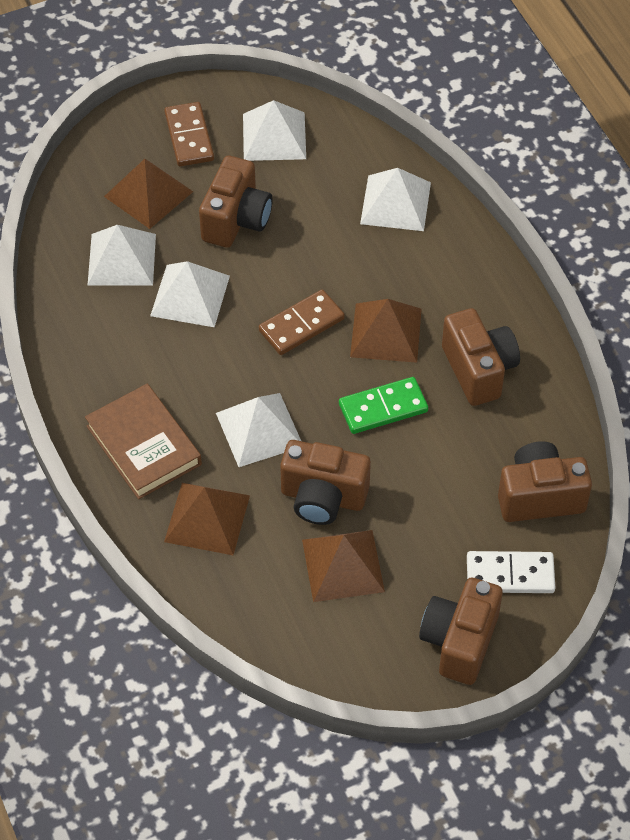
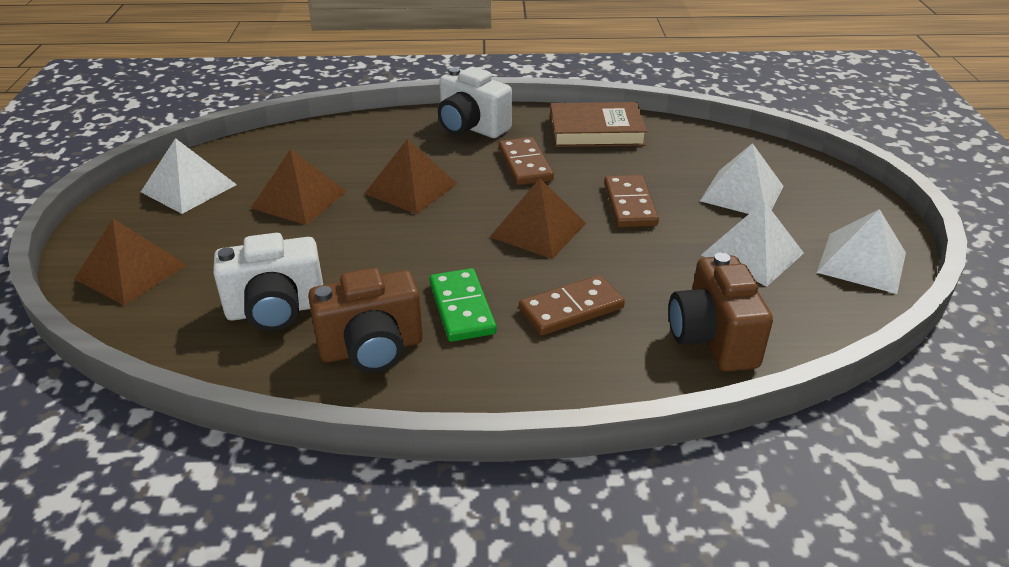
brown camera: [199,155,273,248] [280,440,371,525] [419,578,503,685] [442,308,520,406] [498,441,592,522] = 5 -> [308,268,423,373] [669,253,773,372] = 2
brown domino: [164,102,214,166] [259,290,345,355] = 2 -> [498,137,554,185] [519,275,625,336] [604,175,659,227] = 3
white camera: none = 0 -> [213,233,323,331] [438,67,512,138] = 2
white domino: [467,551,555,593] = 1 -> none = 0
white pyramid: [88,225,156,285] [150,261,230,327] [216,393,301,467] [243,100,306,161] [360,168,431,231] = 5 -> [141,138,237,214] [700,143,784,214] [701,201,804,286] [817,209,906,294] = 4

